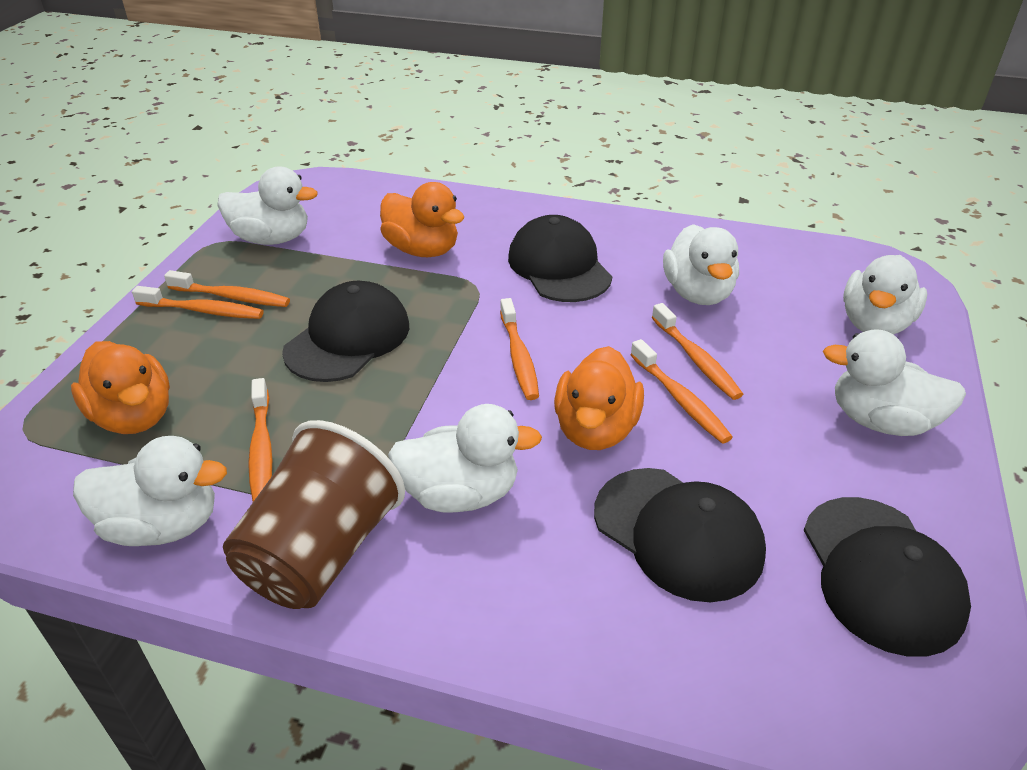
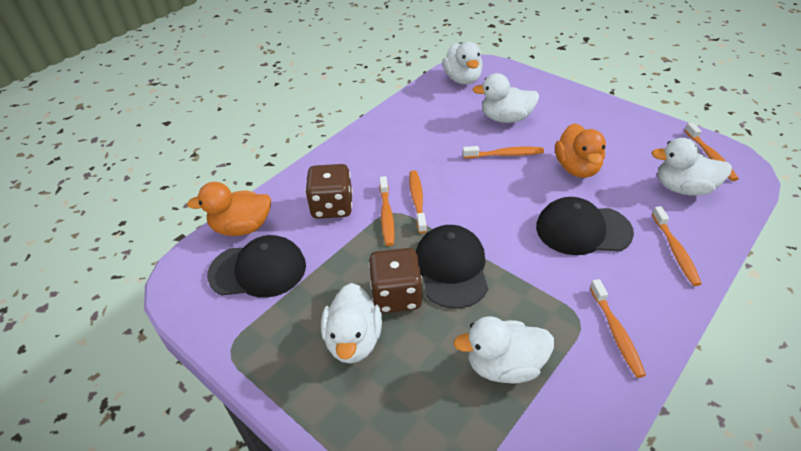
black cap: [282,281,409,382] [508,215,612,302] [594,468,766,602] [803,497,971,657] = 4 -> [207,235,306,298] [416,225,488,309] [536,197,634,255] = 3
brown cup: [223,420,405,609] = 1 -> none = 0
brown dice: none = 0 -> [305,164,353,219] [368,248,423,313] = 2
orange duck: [71,341,170,434] [380,182,464,257] [554,346,644,450] = 3 -> [187,182,271,236] [555,123,606,178] = 2
white duck: [73,436,227,546] [217,167,318,245] [388,404,542,513] [663,224,739,305] [823,329,966,436] [843,255,927,334] = 6 -> [321,283,382,364] [442,42,483,84] [453,316,554,384] [472,73,539,123] [651,138,732,196] = 5

